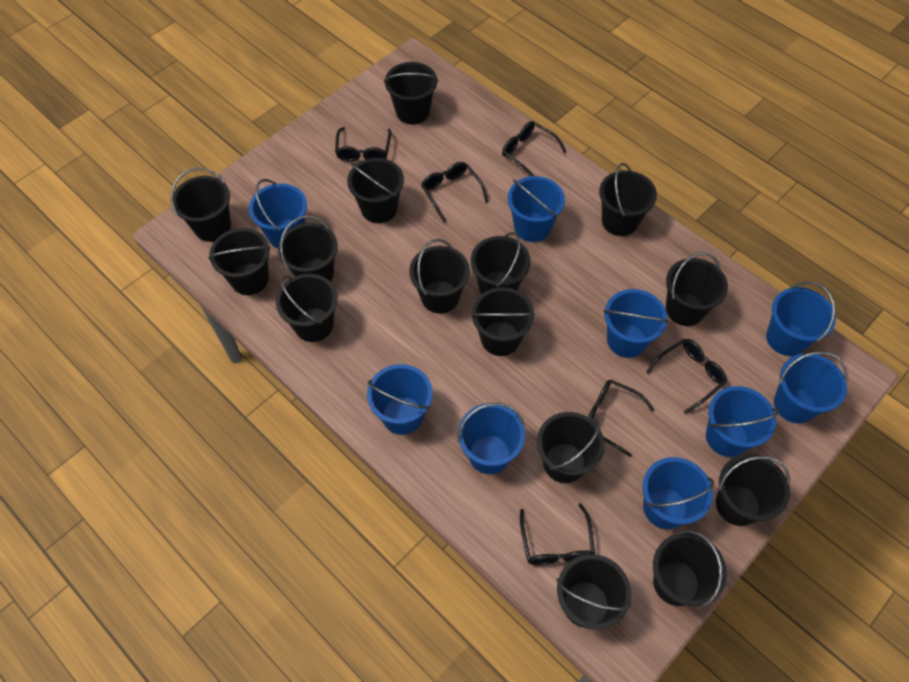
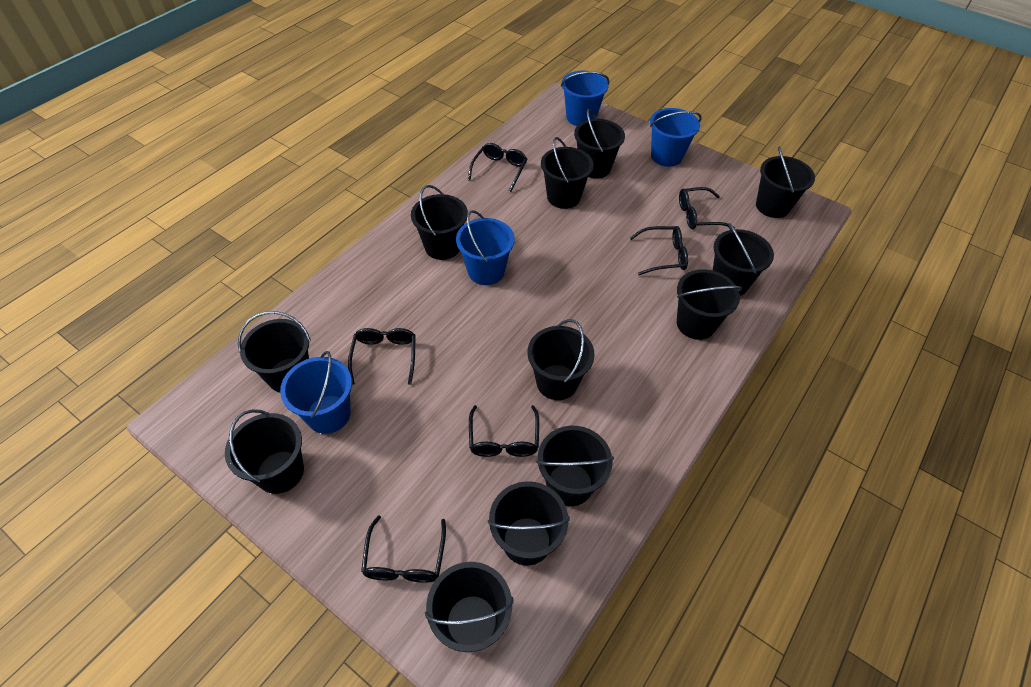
black bucket: [171,167,231,242] [208,228,271,295] [276,274,338,342] [278,216,338,282] [347,158,404,223] [384,62,438,124] [409,239,470,314] [471,232,531,294] [471,287,535,356] [537,412,605,483] [557,554,631,630] [599,163,657,236] [653,530,727,607] [666,252,728,326] [716,454,790,526] = 15 -> [225,409,304,494] [238,311,311,393] [411,185,468,260] [425,562,513,652] [488,481,570,566] [528,319,595,400] [536,426,614,506] [541,137,594,209] [574,109,625,179] [677,269,742,340] [713,223,774,296] [756,147,815,218] = 12
blue bucket: [249,179,307,248] [367,364,433,435] [458,403,525,474] [508,176,565,242] [603,289,668,358] [642,457,714,529] [706,386,779,457] [766,282,836,356] [774,351,848,424] = 9 -> [280,351,352,434] [456,210,515,285] [561,71,610,126] [650,108,701,167] = 4

